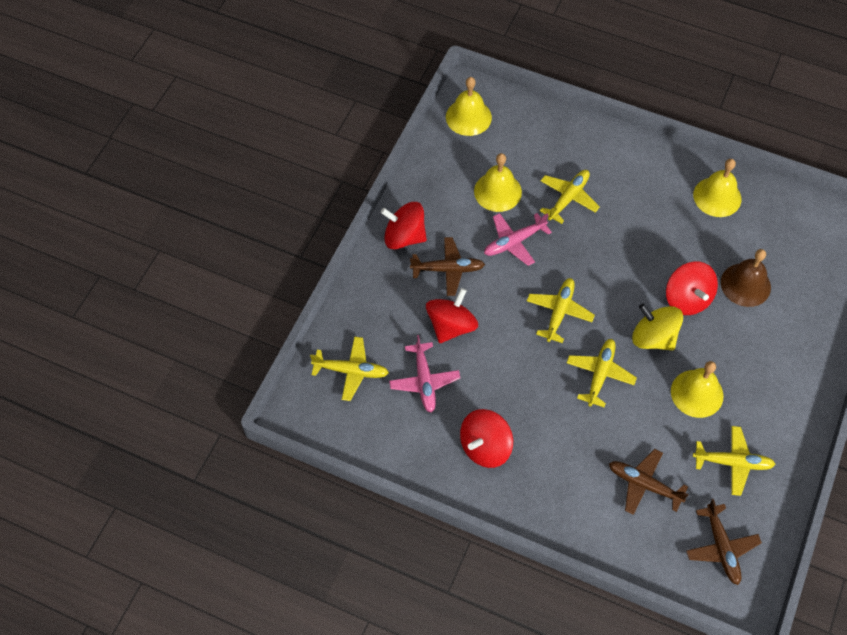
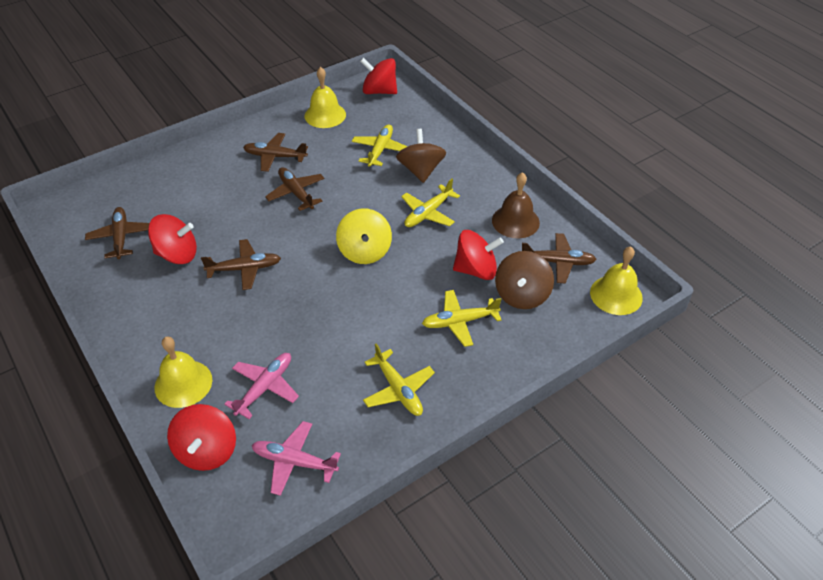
brown plane: [410,237,485,296] [609,449,689,515] [686,499,762,585] = 3 -> [85,207,150,259] [201,239,281,290] [243,133,308,172] [265,167,324,211] [522,233,597,284] = 5
brown spinning top: none = 0 -> [396,129,446,183] [495,251,554,309] = 2
yellow bell: [446,77,492,136] [474,153,522,212] [671,361,724,418] [693,159,741,217] = 4 -> [155,336,212,408] [305,67,346,128] [590,246,643,315] = 3
yellow plane: [310,337,389,401] [527,278,595,343] [540,170,600,224] [567,339,637,408] [693,426,776,496] = 5 -> [352,124,408,167] [363,343,435,416] [401,179,460,227] [422,290,502,347] = 4

